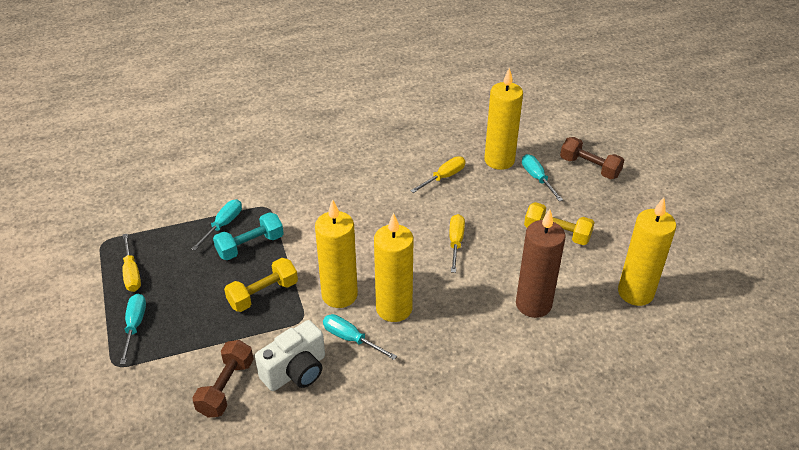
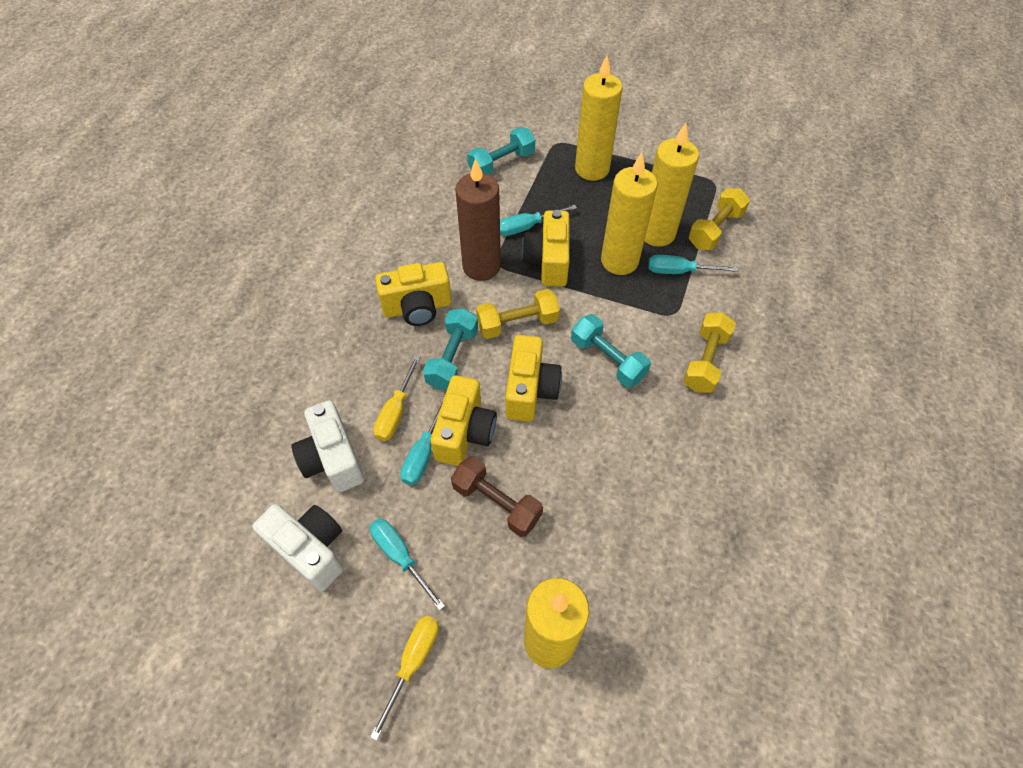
brown dumbbell: [192,340,254,418] [560,137,624,179] = 2 -> [451,456,543,537] = 1
turquoise dumbbell: [213,212,284,260] = 1 -> [423,308,478,390] [467,127,535,175] [571,314,651,387] = 3
white camera: [255,320,325,391] = 1 -> [252,504,343,591] [291,400,364,492] = 2
yellow camera: none = 0 -> [375,262,452,326] [430,375,497,466] [505,335,562,422] [522,210,570,287] = 4
yellow dumbbell: [224,258,298,312] [524,202,595,245] = 2 -> [476,289,560,339] [683,312,736,393] [689,188,750,250] = 3
yellow screwdriver: [122,234,141,292] [410,156,466,193] [449,214,465,273] = 3 -> [370,615,439,741] [373,355,421,441] = 2

